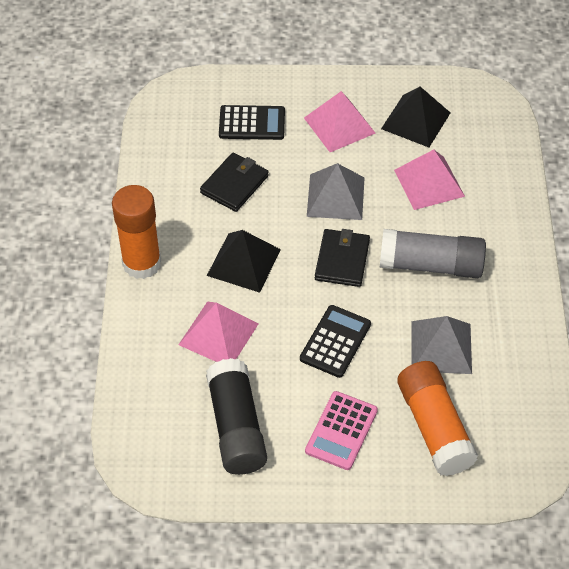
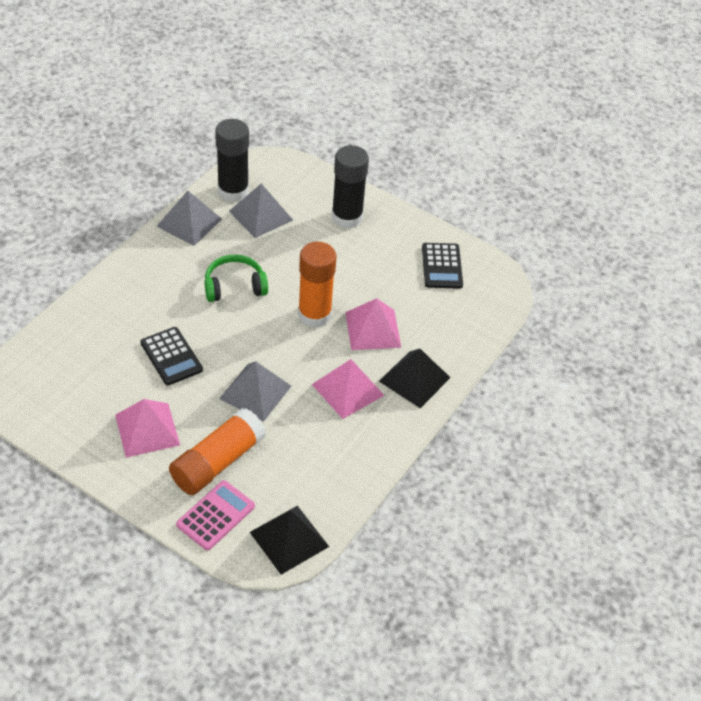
black glue stick: [206,358,267,475] = 1 -> [215,119,249,202] [332,145,369,228] = 2
black wallet: [200,152,269,212] [315,229,370,287] = 2 -> none = 0
green headphones: none = 0 -> [205,255,268,302] = 1
grey glue stick: [380,229,486,278] = 1 -> none = 0
grey pyramid: [307,163,365,220] [411,316,472,374] = 2 -> [156,190,222,246] [219,361,291,421] [229,184,293,238] = 3

